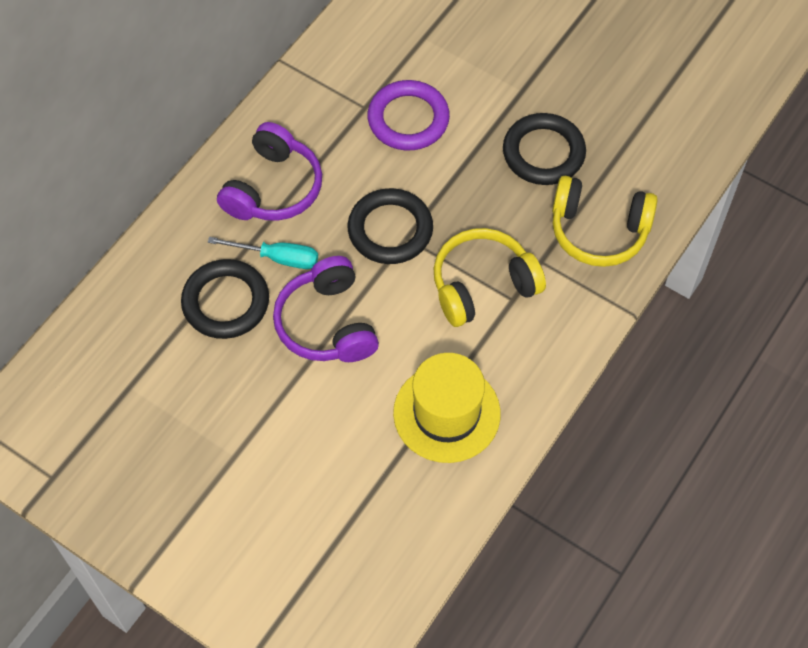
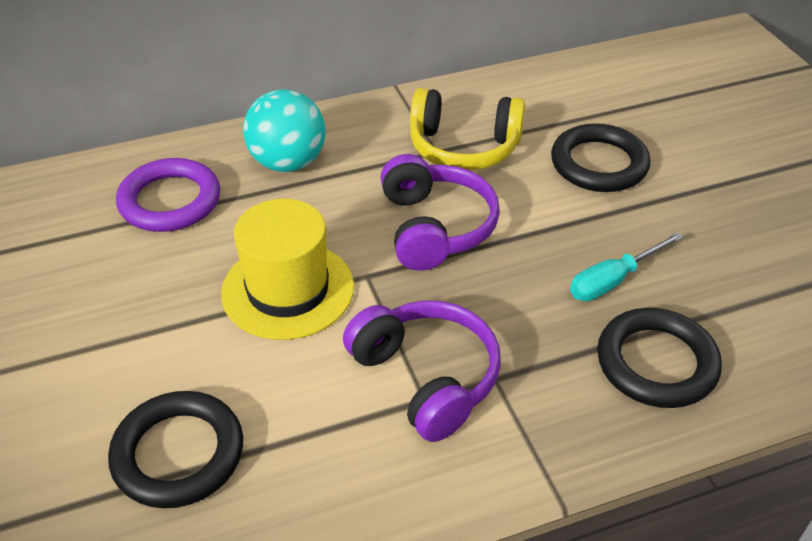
turquoise ball: none = 0 -> [243,89,326,172] = 1
yellow headphones: [434,228,546,327] [552,176,658,267] = 2 -> [410,88,525,171] = 1

